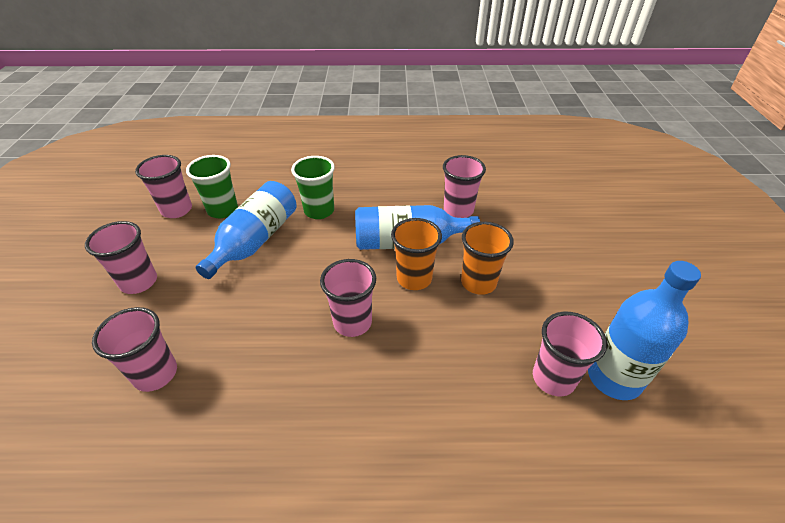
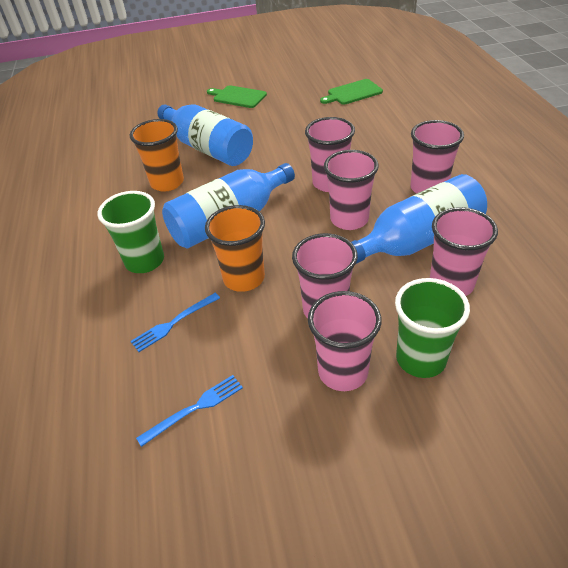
blue fork: none = 0 -> [130,293,220,352] [136,375,243,447] = 2
green cutting board: none = 0 -> [207,85,267,108] [320,79,383,105] = 2

